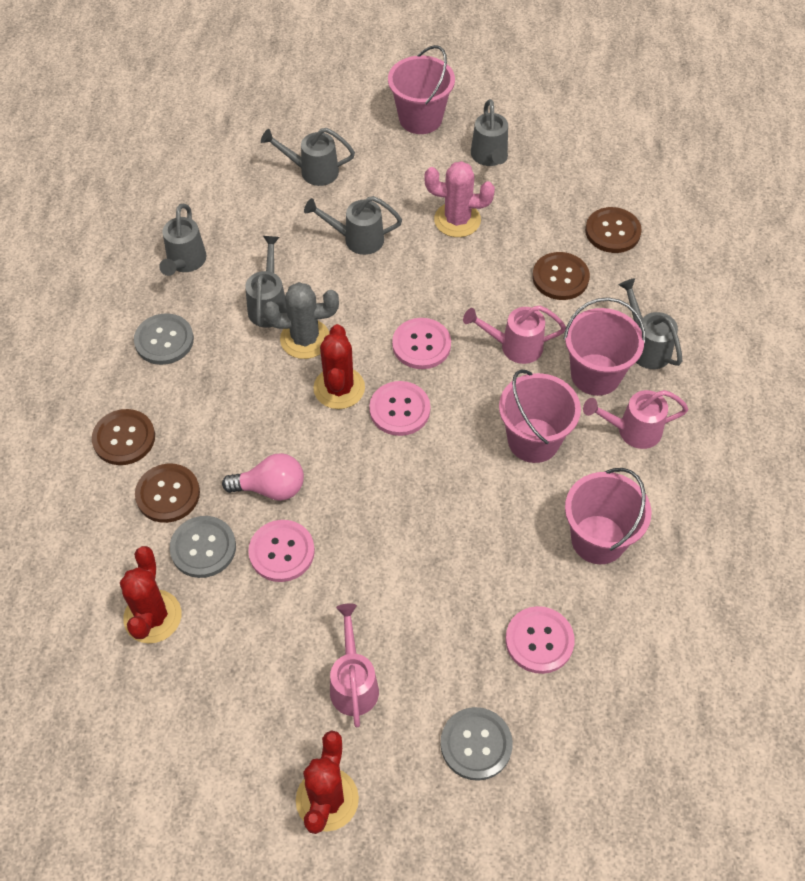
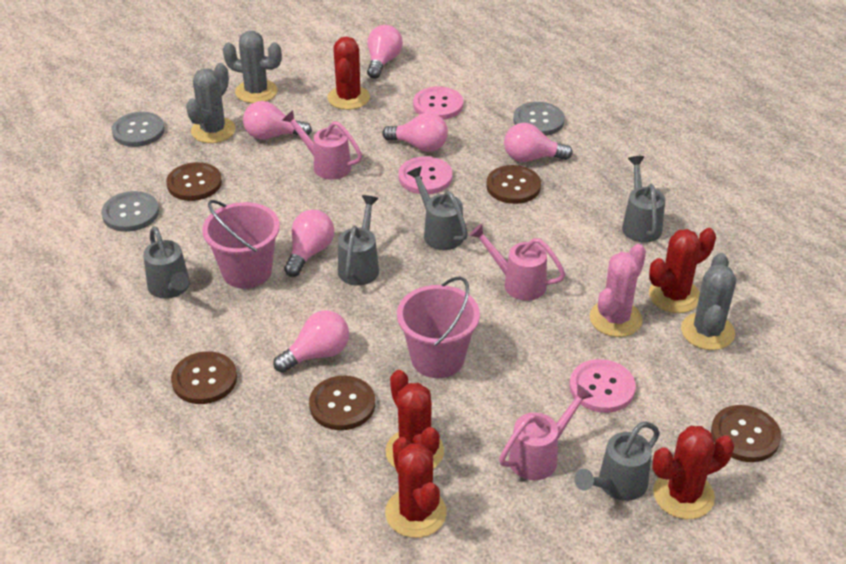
brown button: [92,409,155,465] [135,464,200,523] [532,252,590,300] [585,207,642,253] = 4 -> [166,162,222,201] [171,351,237,404] [309,376,375,430] [486,165,541,204] [711,405,781,462] = 5
grey cactus: [263,282,339,359] = 1 -> [186,63,236,143] [223,31,282,103] [681,253,736,350] = 3
grey watering can: [159,204,207,276] [245,236,287,328] [261,128,355,186] [304,196,402,255] [471,99,508,166] [619,278,682,369] = 6 -> [143,226,190,299] [338,195,379,286] [407,166,468,250] [574,422,660,501] [622,156,665,243] = 5
pink bucket: [388,45,455,134] [499,369,581,463] [564,297,645,396] [565,468,651,564] = 4 -> [202,200,280,289] [397,276,480,378] = 2
pink button: [248,520,315,582] [369,381,430,436] [392,318,451,369] [505,606,575,674] = 4 -> [398,156,452,194] [413,87,463,120] [569,359,636,413] = 3
pink light bulb: [222,453,304,501] = 1 -> [243,101,312,140] [273,311,349,373] [284,210,334,277] [367,25,403,79] [382,113,448,152] [504,123,573,162] = 6
red cactus: [120,546,182,644] [296,730,359,834] [313,324,365,409] = 3 -> [327,36,370,110] [385,370,444,469] [385,437,447,538] [649,228,716,313] [652,426,734,519] = 5

